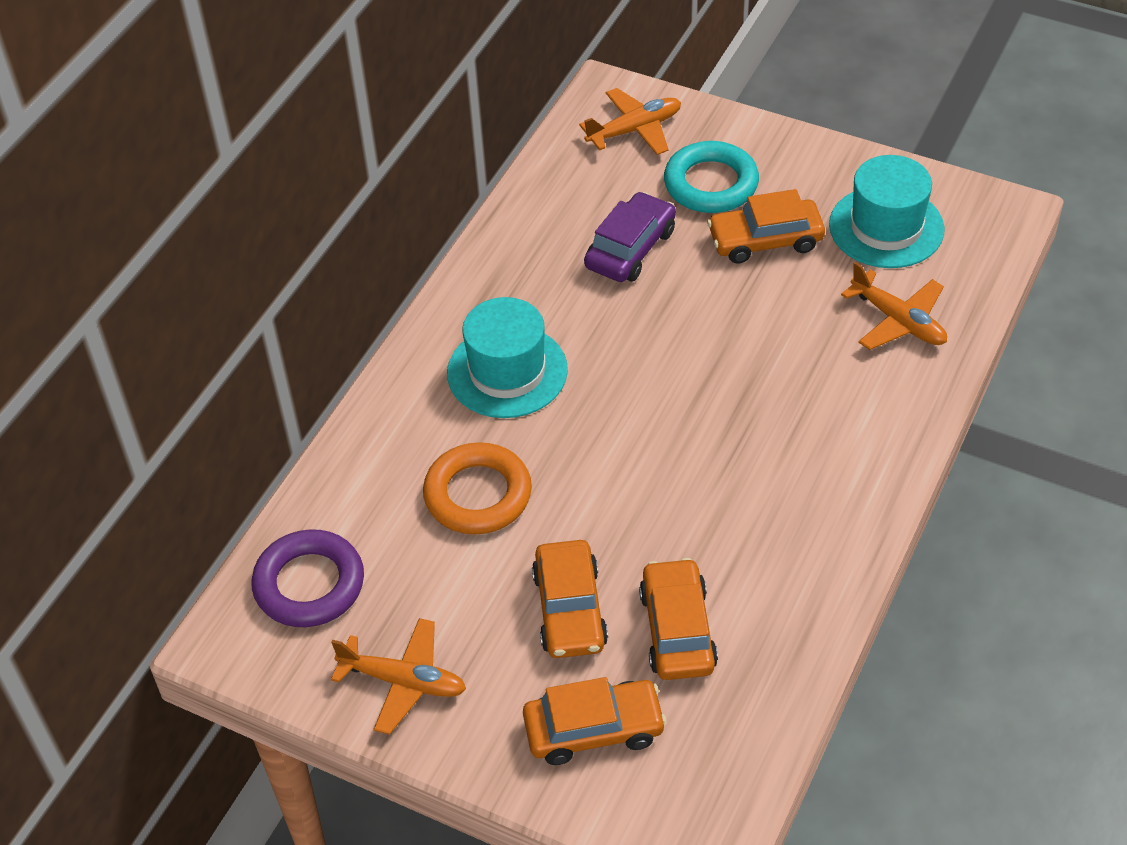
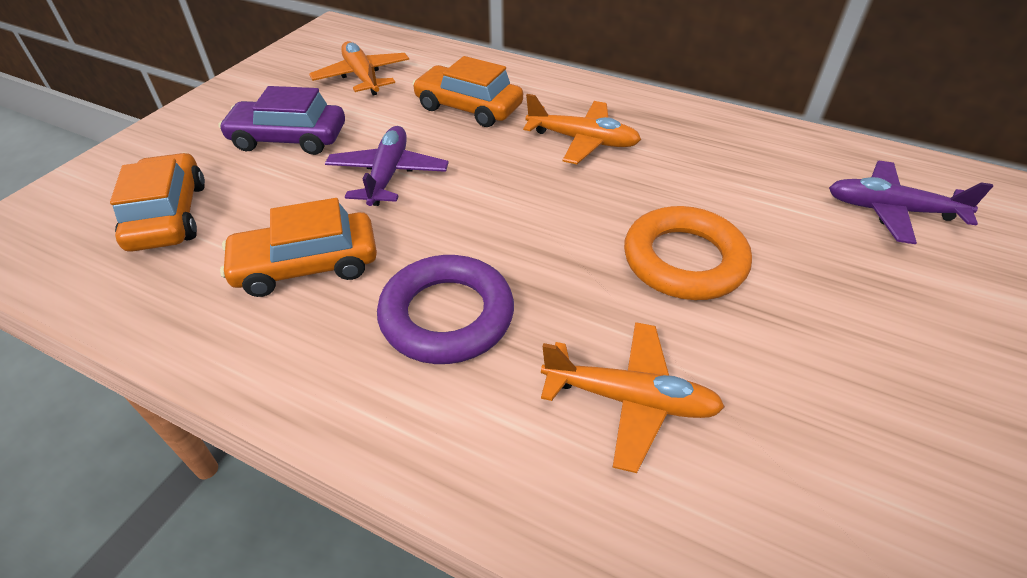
orange car: [523,677,667,765] [532,540,608,658] [639,558,718,680] [707,189,825,263] = 4 -> [110,153,205,252] [220,198,377,297] [413,56,523,127] = 3
purple plane: none = 0 -> [325,126,449,206] [829,161,993,244] = 2
turquoise hat: [447,297,568,418] [829,155,945,268] = 2 -> none = 0
turquoise ring: [664,141,759,213] = 1 -> none = 0

